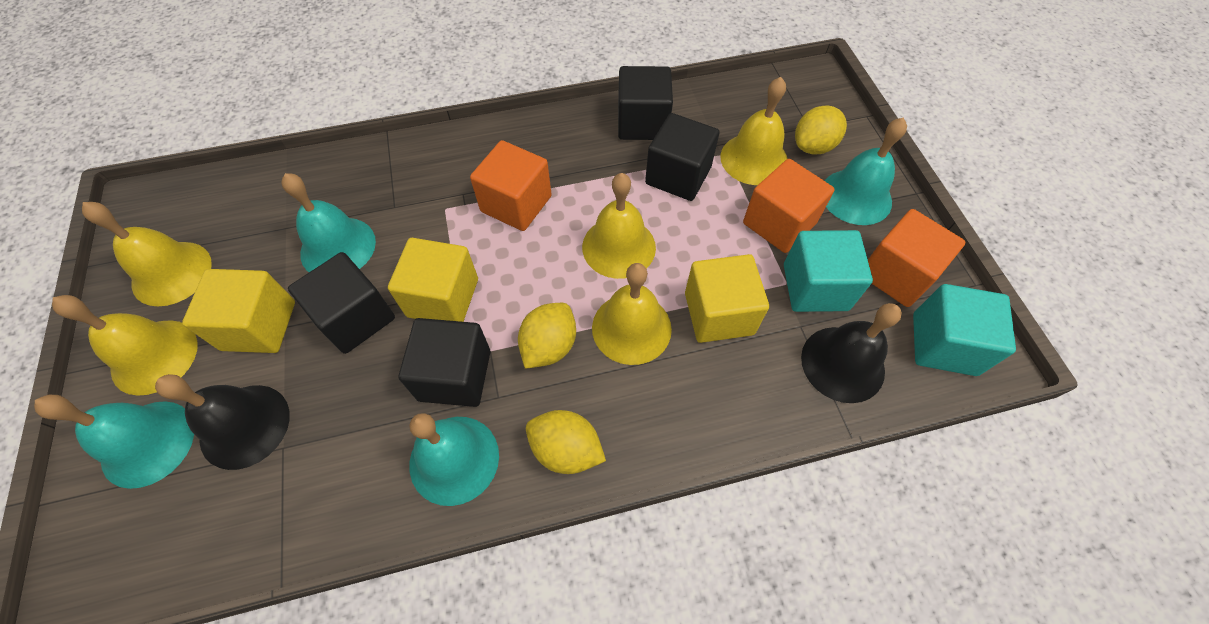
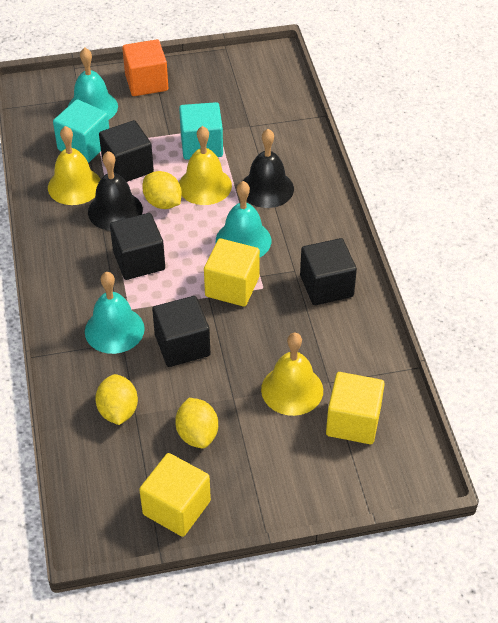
orange cube: [470,140,552,231] [743,159,835,253] [868,209,966,307] = 3 -> [122,39,168,96] = 1
turquoise bell: [34,395,194,489] [281,173,376,272] [409,413,499,506] [825,118,907,225] = 4 -> [68,48,118,120] [85,272,145,354] [216,181,271,257] = 3
yellow bell: [52,295,198,396] [82,202,212,307] [582,173,656,279] [592,263,672,365] [720,77,788,185] = 5 -> [48,126,101,205] [179,126,232,205] [261,333,323,416] = 3

